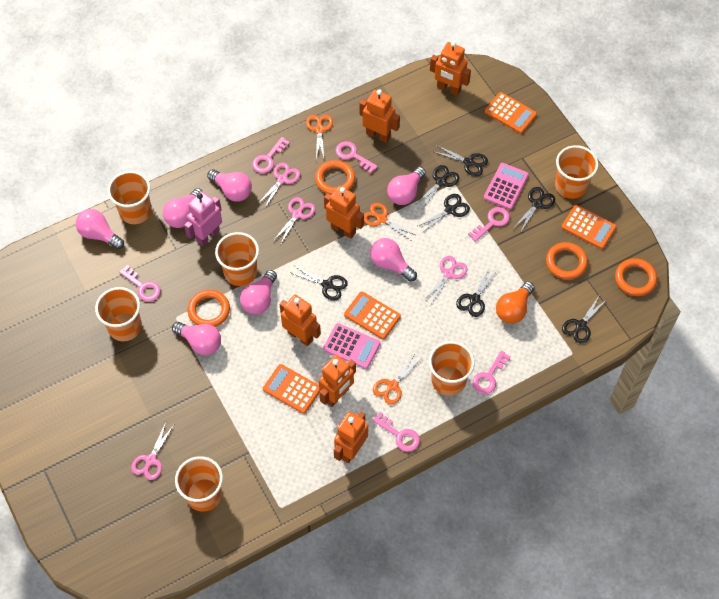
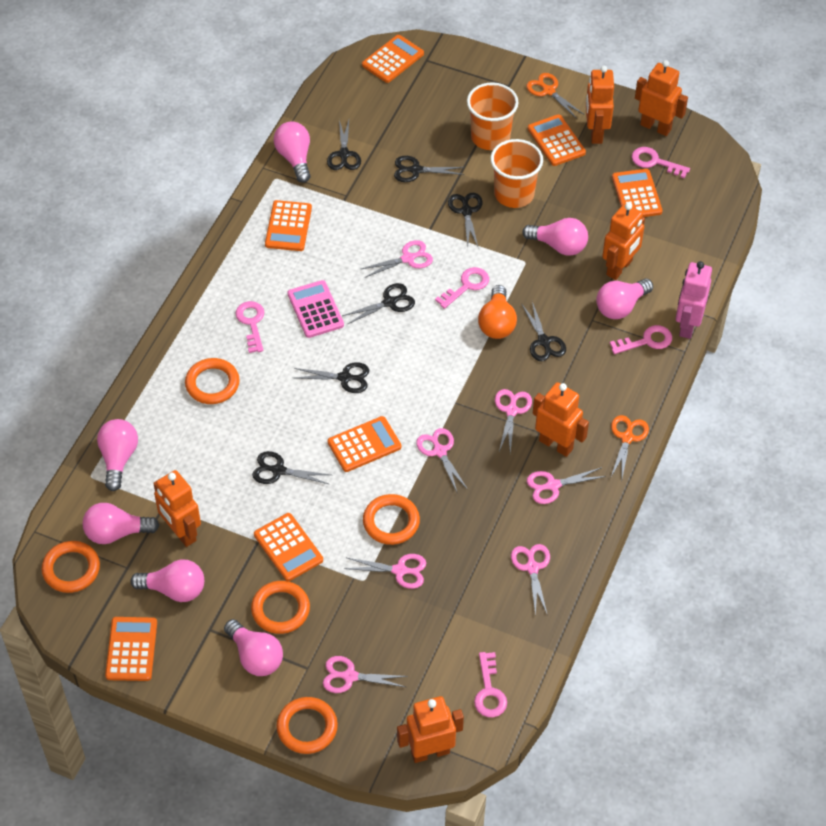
orange calculator: [263,364,319,414] [344,292,401,339] [485,92,537,134] [561,205,617,249] = 4 -> [105,617,157,681] [254,513,323,581] [265,200,312,251] [328,416,402,472] [362,35,424,83] [528,114,586,166] [612,169,663,217] = 7
orange cup: [95,287,142,341] [108,171,152,224] [175,456,223,512] [215,232,259,286] [429,341,475,396] [555,145,598,199] = 6 -> [467,82,519,150] [490,139,543,208] = 2
orange ring: [188,290,230,327] [315,160,355,195] [546,242,588,280] [615,258,657,296] = 4 -> [42,541,100,593] [185,358,240,404] [251,581,310,634] [276,697,338,754] [363,494,420,545] = 5
orange scissors: [306,115,333,159] [364,203,417,240] [373,355,422,405] = 3 -> [526,73,583,119] [611,415,649,478] = 2
pink calculator: [323,323,380,369] [484,163,529,210] = 2 -> [287,280,344,338] = 1
pink key: [119,265,161,302] [252,137,290,173] [336,141,378,174] [372,412,420,452] [468,207,510,242] [472,351,511,394] = 6 -> [235,301,264,353] [435,267,489,309] [474,652,507,717] [610,325,672,354] [632,147,690,178] = 5
pink scissors: [131,422,174,480] [257,163,300,209] [273,197,315,245] [423,256,468,304] = 4 -> [323,656,408,693] [344,554,426,589] [361,240,433,278] [416,428,468,494] [495,389,532,453] [511,544,550,616] [527,467,606,504] = 7

